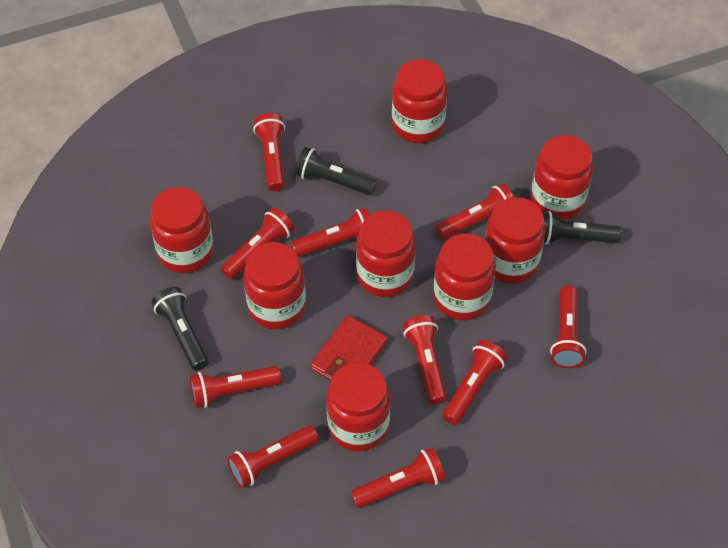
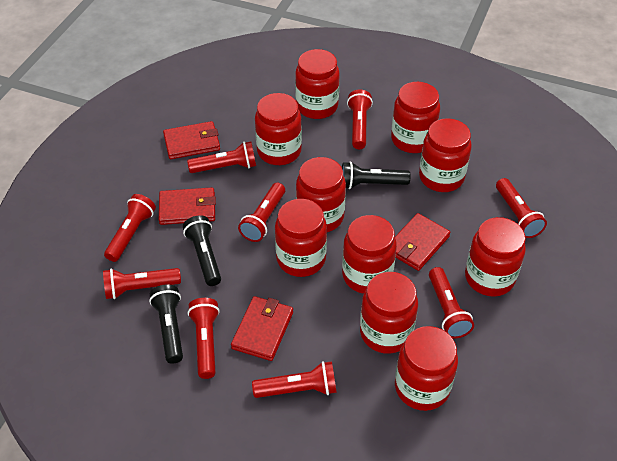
red flashlight: [190,366,281,408] [221,207,295,280] [227,425,319,488] [253,113,285,191] [291,208,370,257] [351,447,446,508] [403,315,447,404] [435,183,514,240] [442,340,508,425] [550,285,586,368] = 10 -> [103,268,181,299] [104,194,156,262] [187,142,256,173] [188,298,220,379] [238,183,285,242] [252,361,337,398] [347,89,373,149] [429,267,474,338] [496,178,547,238] = 9
red jar: [150,187,214,273] [244,242,306,330] [327,362,390,452] [356,211,416,297] [392,59,448,143] [434,233,496,321] [484,197,546,284] [531,135,593,220] = 8 -> [255,93,302,165] [275,199,327,277] [295,49,340,119] [296,157,346,232] [342,215,397,294] [360,272,418,354] [391,82,440,153] [395,326,458,411] [419,118,472,192] [465,217,526,297] = 10
red wallet: [310,315,388,380] = 1 -> [159,187,216,225] [163,121,220,159] [231,296,293,361] [395,213,450,271] = 4

